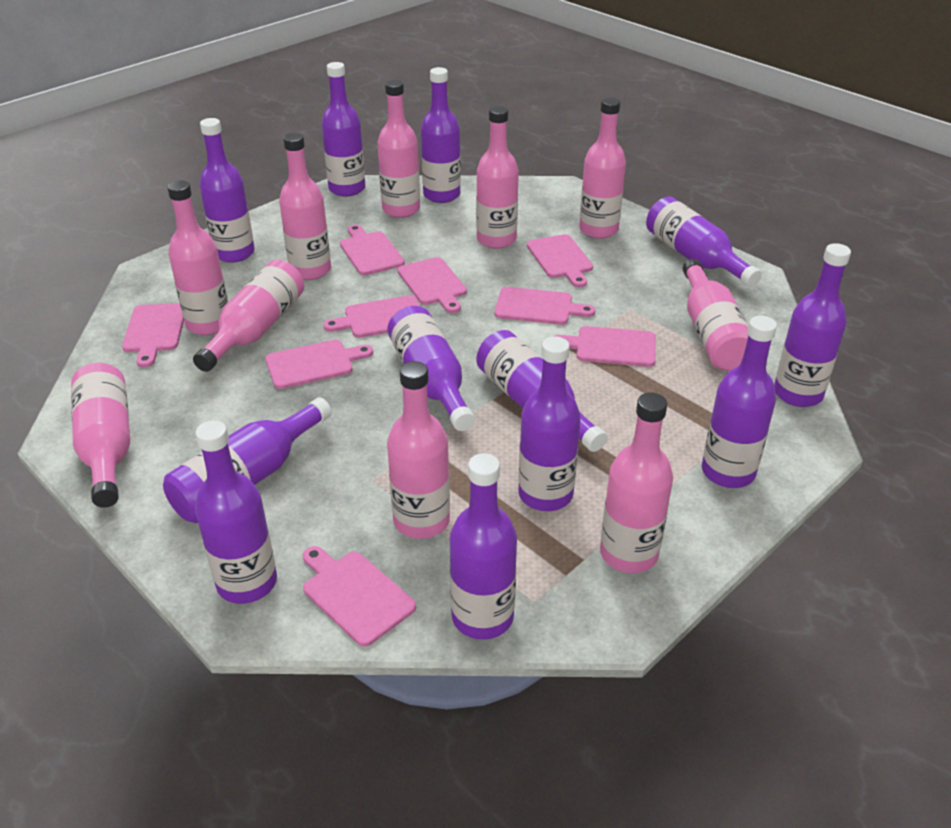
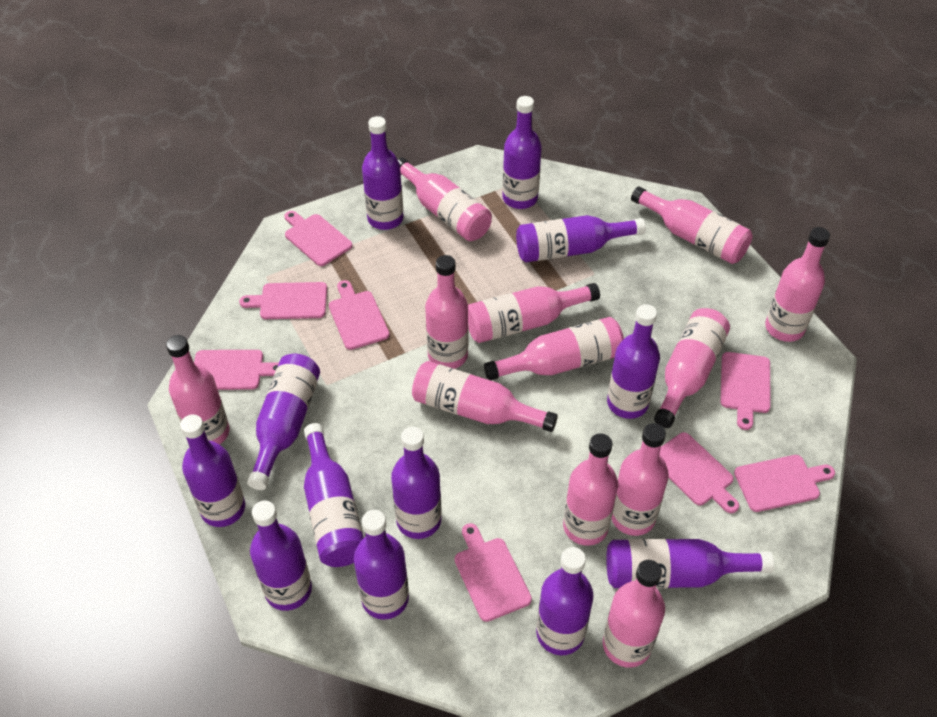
pink bottle: [71,363,130,508] [167,180,228,335] [193,260,304,372] [279,133,331,280] [378,80,420,218] [387,361,450,539] [476,106,519,249] [579,98,626,239] [600,392,673,573] [683,259,749,371] = 10 -> [166,335,229,445] [398,158,492,241] [412,361,558,432] [425,255,468,369] [468,283,600,343] [484,317,624,380] [563,433,618,546] [603,560,665,668] [611,423,669,536] [631,186,752,264] [654,308,730,428] [765,227,830,342] = 12
pink cutting board: [122,303,184,368] [265,340,373,389] [303,546,416,647] [323,295,420,338] [340,224,405,275] [397,257,467,313] [494,287,595,325] [527,234,593,287] [555,326,656,367] = 9 -> [194,350,279,390] [239,282,327,319] [284,211,352,266] [329,280,390,350] [455,523,532,622] [659,432,739,513] [720,352,771,430] [734,455,835,512] = 8

